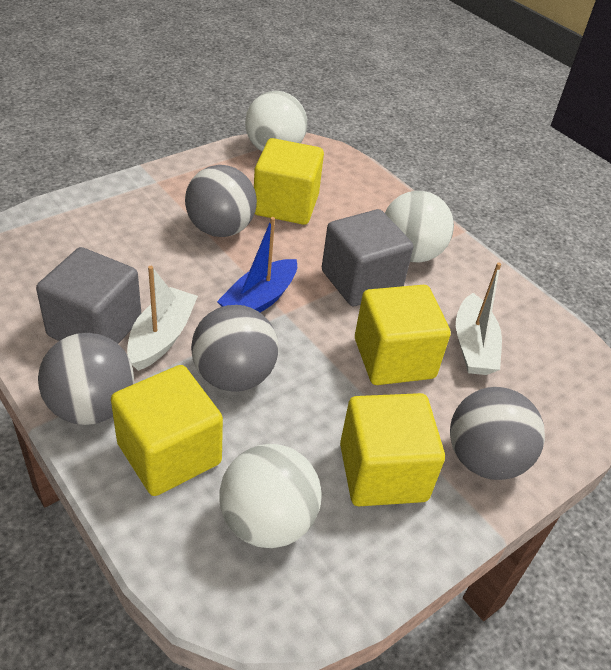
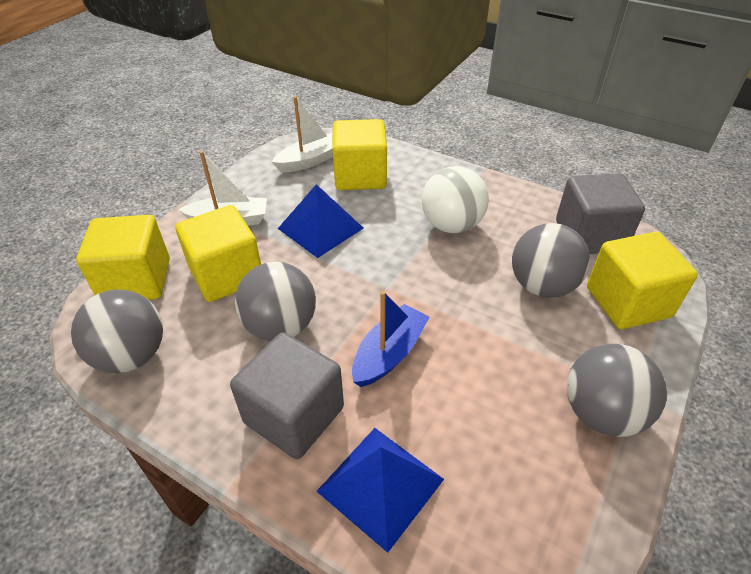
blue pyramid: none = 0 -> [278,184,364,258] [316,428,444,553] = 2
white ball: [219,444,322,548] [245,91,307,151] [385,191,454,262] = 3 -> [422,166,489,233] = 1

